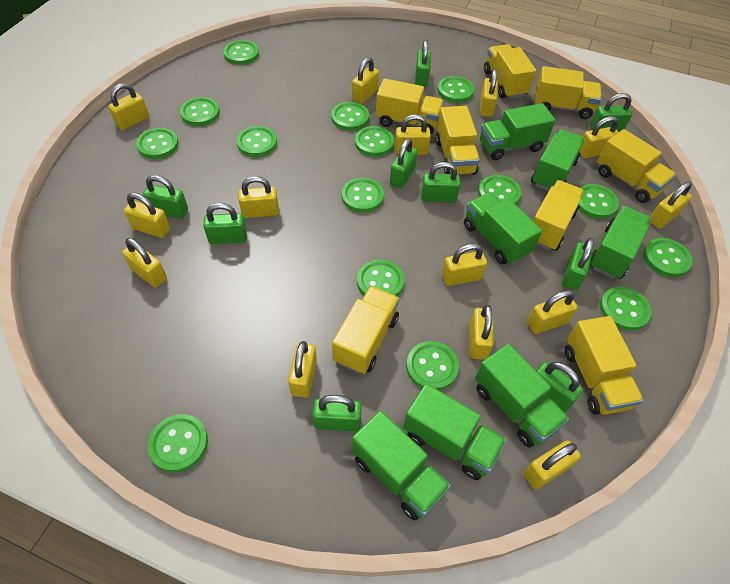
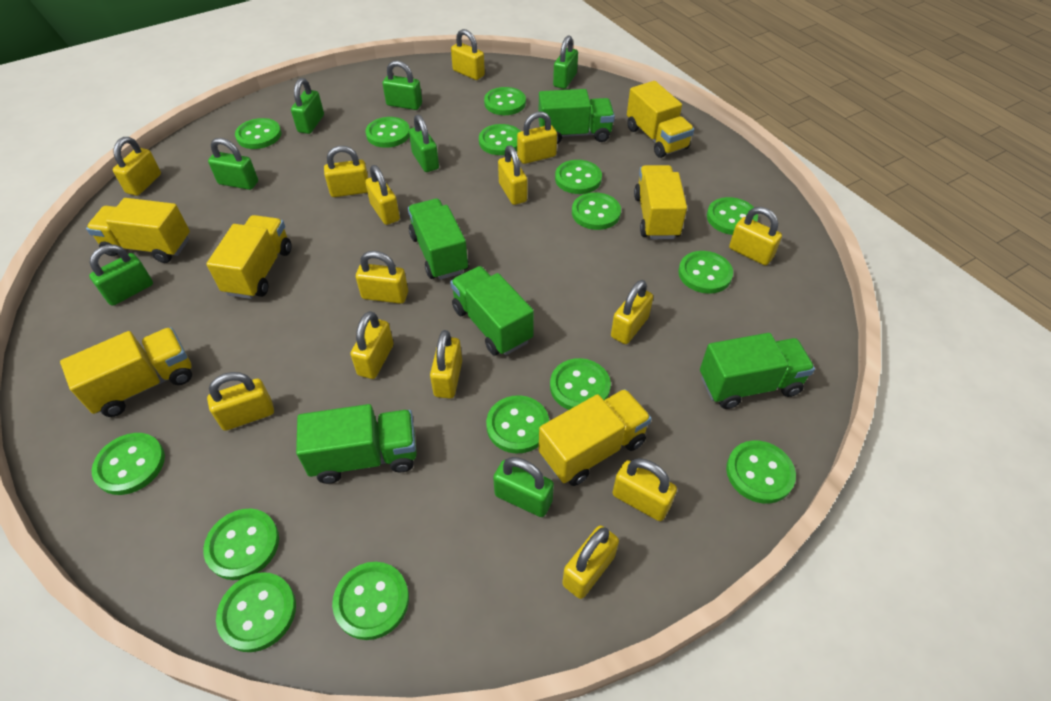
green padlock: [143,175,188,219] [203,203,247,244] [312,395,362,431] [390,138,417,188] [415,40,431,87] [421,162,461,203] [536,362,583,413] [562,238,594,290] [591,93,632,132] = 9 -> [89,245,153,306] [208,138,258,190] [291,78,324,134] [382,60,422,110] [409,115,439,172] [493,457,554,517] [553,35,578,89] = 7
green truck: [352,411,451,521] [403,384,507,480] [464,192,542,264] [475,344,569,448] [480,103,555,160] [531,129,585,191] [590,206,651,279] = 7 -> [296,404,417,484] [408,199,469,280] [450,266,534,356] [538,89,615,144] [700,333,815,409] = 5
yellow truck: [332,286,400,374] [376,79,444,134] [435,106,480,175] [484,44,536,99] [533,180,584,251] [534,66,602,119] [565,316,643,415] [597,129,676,203] = 8 -> [60,327,192,417] [86,198,190,263] [206,215,291,299] [539,389,652,486] [627,81,694,158] [634,165,687,239] = 6

